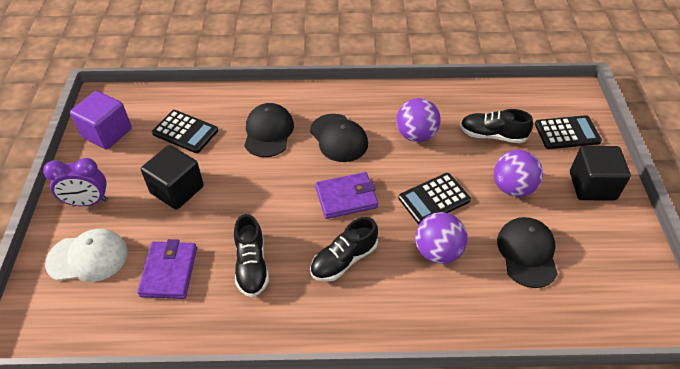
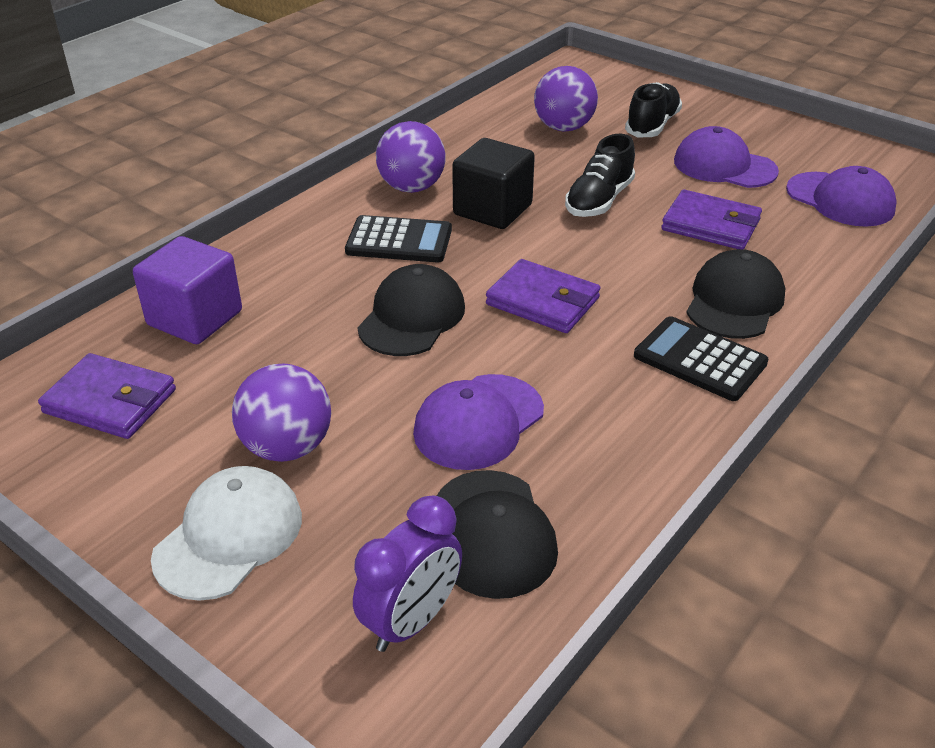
black calculator: [152,110,218,153] [399,173,471,224] [535,115,602,149] = 3 -> [345,215,452,262] [634,316,768,401] = 2
black cube: [141,145,204,210] [570,146,631,200] = 2 -> [452,138,535,229] = 1
black shoe: [234,214,269,297] [310,217,378,282] [460,109,533,143] = 3 -> [565,134,635,217] [625,82,682,137] = 2
purple cap: none = 0 -> [413,374,544,470] [674,126,779,188] [786,166,897,227] = 3
purple wallet: [137,239,197,299] [315,172,378,219] = 2 -> [38,353,176,439] [486,259,600,333] [661,190,762,249] = 3

